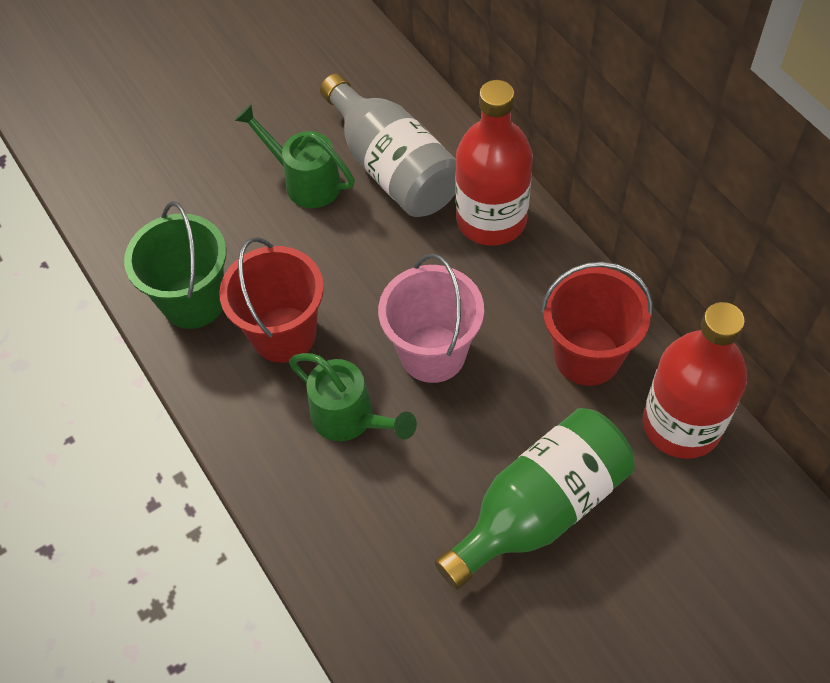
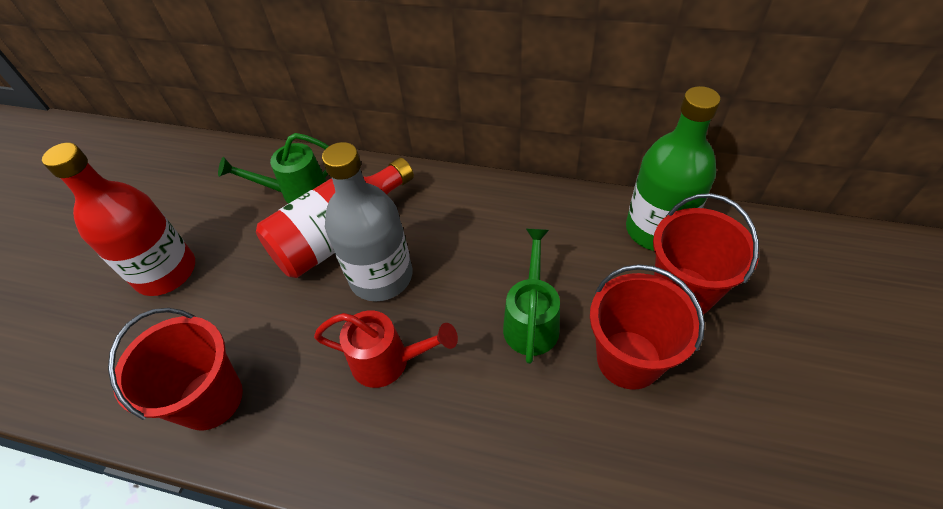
green bucket: [124,201,226,329] = 1 -> none = 0
pink bucket: [378,254,484,383] = 1 -> none = 0
red bucket: [219,237,324,363] [541,262,653,386] = 2 -> [108,308,243,430] [590,264,705,390] [653,193,759,314] = 3
red watering can: none = 0 -> [314,310,458,388] = 1

